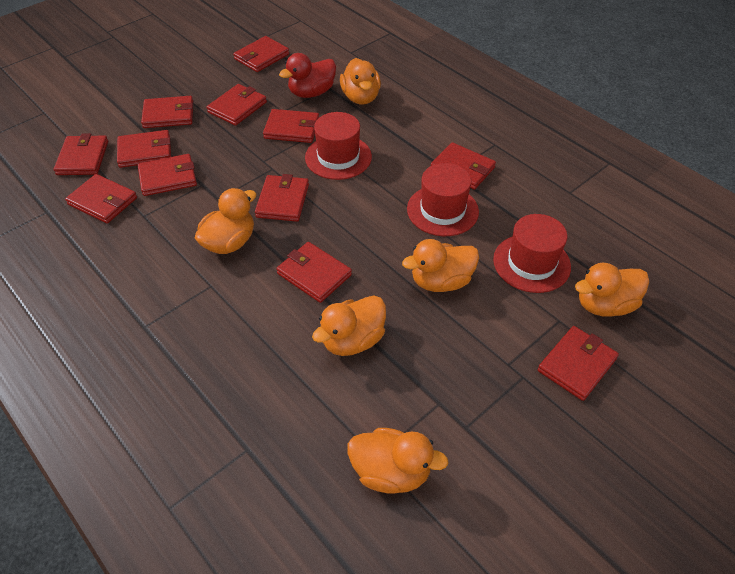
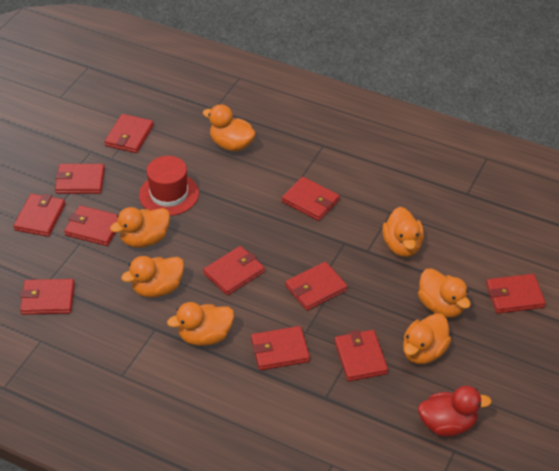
orange duck: [195,188,257,254] [312,296,386,356] [340,58,381,104] [347,428,449,494] [402,239,479,292] [575,263,649,317] = 6 -> [110,207,170,248] [121,256,184,298] [167,302,234,346] [203,104,256,152] [382,207,424,257] [403,313,451,364] [418,268,471,318] = 7
red hat: [305,112,372,180] [407,163,479,236] [493,214,571,293] = 3 -> [139,156,199,216] = 1
red wallet: [54,133,108,175] [65,174,137,224] [117,130,171,168] [138,154,197,196] [141,96,193,128] [207,84,267,126] [233,36,289,72] [255,174,309,222] [263,109,319,143] [276,242,352,303] [431,142,496,190] [538,326,619,401] = 12 -> [13,194,66,237] [20,279,75,315] [55,164,105,194] [64,205,118,246] [105,114,154,153] [203,246,265,296] [251,326,310,370] [282,177,340,221] [285,262,348,311] [335,330,388,381] [486,274,546,314] = 11

